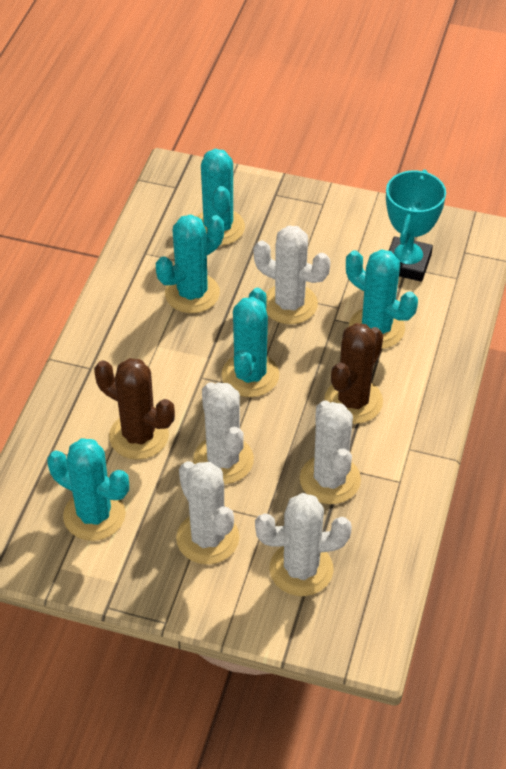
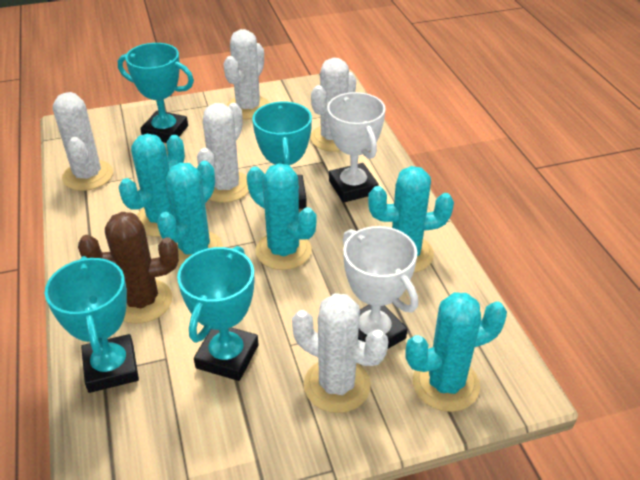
brown cactus: [94,358,175,460] [324,323,383,424] = 2 -> [78,212,179,324] = 1
turquoise trophy: [386,170,446,282] = 1 -> [45,256,139,393] [118,43,194,143] [177,246,259,381] [252,102,312,209] = 4
white trophy: none = 0 -> [327,92,386,203] [343,226,418,349] = 2

